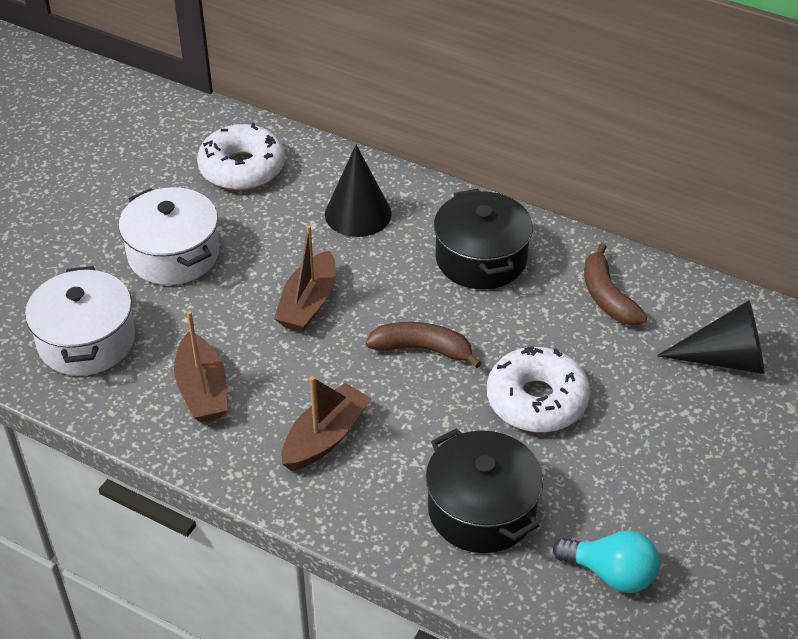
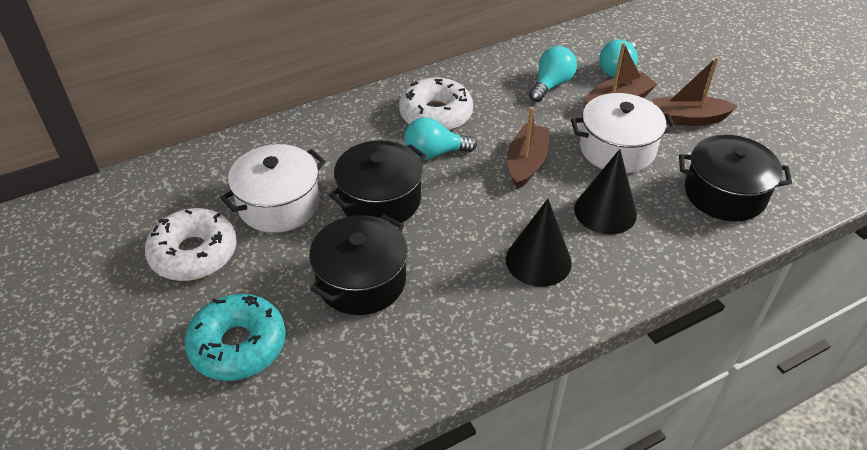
black pot: [426,428,543,553] [434,189,533,289] = 2 -> [309,215,408,315] [329,140,426,226] [679,135,792,222] = 3
brown banana: [365,322,482,368] [584,243,647,326] = 2 -> none = 0
turquoise donut: none = 0 -> [185,294,286,381] = 1
turquoise light bulb: [553,531,660,593] = 1 -> [404,117,477,160] [529,46,577,102] [599,40,638,77] = 3

